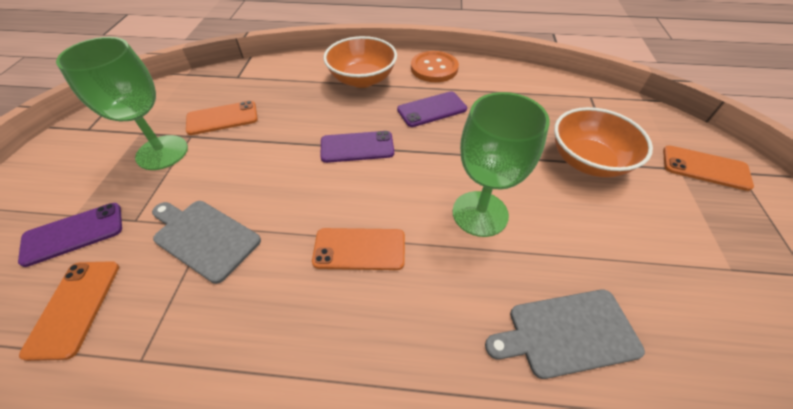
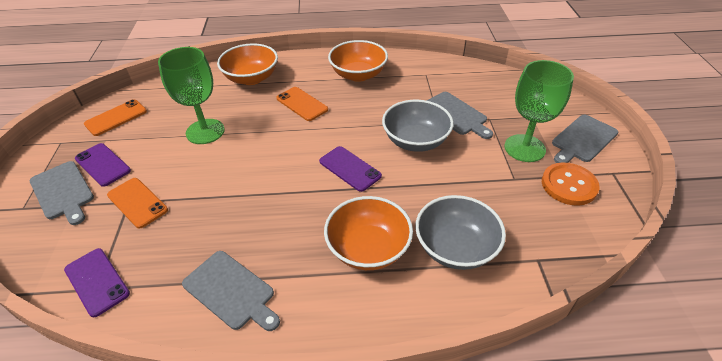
grey bowl: none = 0 -> [382,100,454,152] [415,195,506,270] = 2
grey cutting board: [152,201,261,284] [485,289,645,379] = 2 -> [30,161,94,225] [182,251,280,331] [427,92,493,139] [552,115,618,163] = 4
orange bowl: [324,36,397,88] [554,107,653,178] = 2 -> [217,43,278,85] [324,196,413,270] [328,40,388,82] = 3
orange phone: [19,261,119,361] [186,101,258,135] [312,228,405,270] [663,145,754,191] = 4 -> [84,99,147,136] [107,178,168,229] [276,87,328,121] = 3

